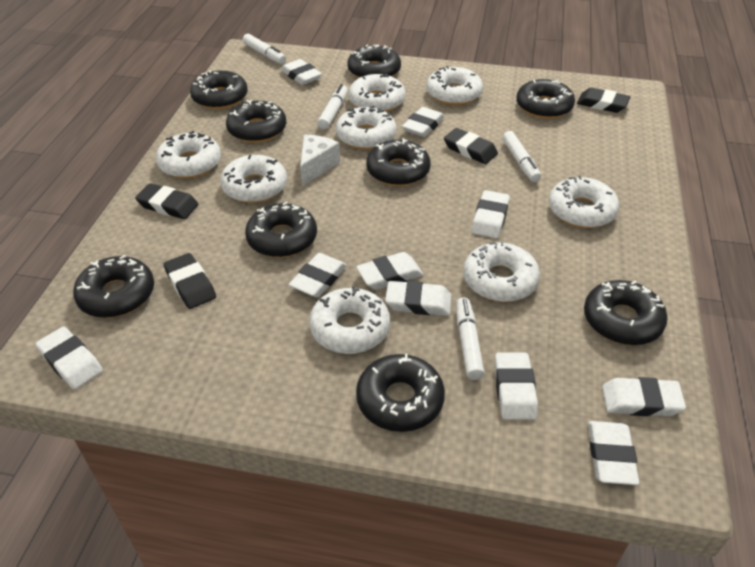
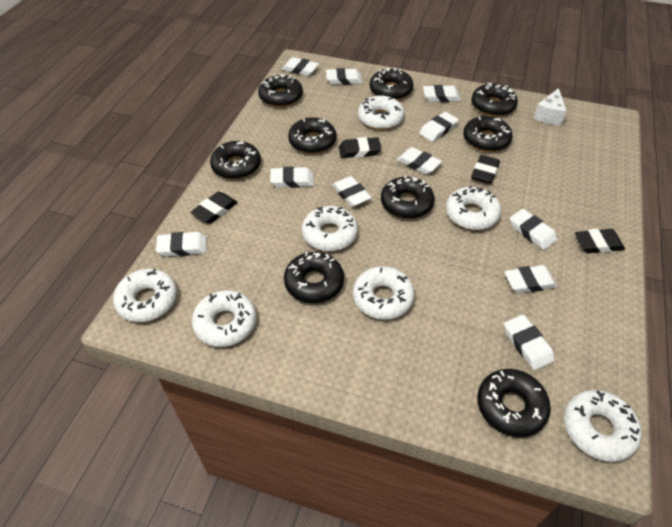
white donut: [156,131,221,178] [220,155,287,203] [309,286,390,354] [336,106,396,150] [349,73,405,112] [427,66,483,105] [463,241,540,302] [549,175,619,228] = 8 -> [113,269,177,322] [192,290,256,347] [302,206,358,251] [353,266,415,320] [358,96,404,130] [446,185,501,230] [564,390,642,462] = 7
white eraser: [35,327,103,389] [281,59,322,85] [289,253,347,298] [356,252,423,290] [385,281,452,316] [402,107,444,137] [471,190,510,238] [495,353,538,420] [588,421,639,485] [602,377,686,416] = 10 -> [156,232,207,257] [270,167,314,188] [282,57,319,76] [326,68,362,85] [332,176,372,207] [397,147,442,174] [419,112,459,142] [423,85,461,102] [504,265,557,293] [504,315,555,370] [510,209,557,250] = 11
white marker: [243,34,286,64] [317,84,348,129] [456,297,485,380] [502,131,541,182] = 4 -> none = 0

